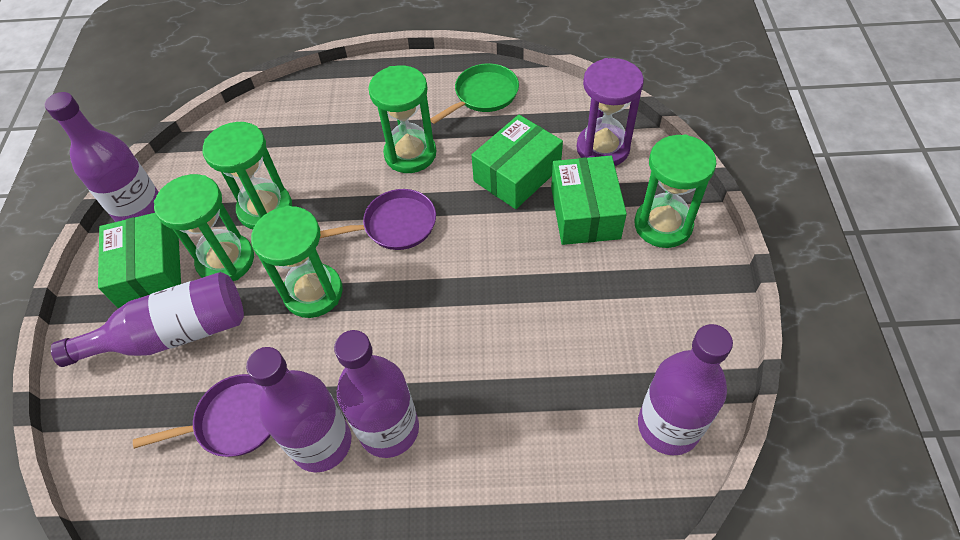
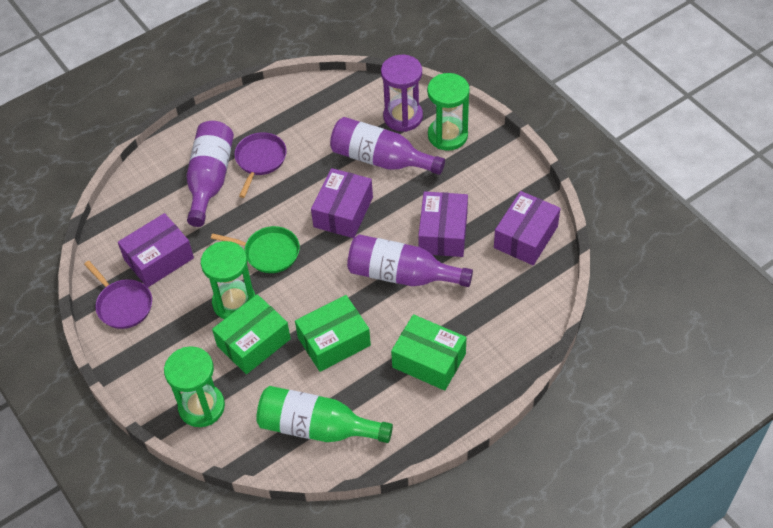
green bottle: none = 0 -> [256,386,393,443] = 1
green hourglass: [154,174,254,281] [203,122,292,229] [251,206,343,318] [368,65,436,173] [635,134,716,248] = 5 -> [164,346,225,427] [201,241,255,319] [427,73,470,151] = 3
purple bottle: [44,92,159,222] [51,272,244,367] [246,347,351,472] [334,330,419,458] [638,324,733,455] = 5 -> [186,121,234,227] [330,117,445,175] [347,234,473,287] = 3
purple box: none = 0 -> [118,213,194,287] [311,168,373,238] [418,191,468,257] [494,191,560,265] = 4

